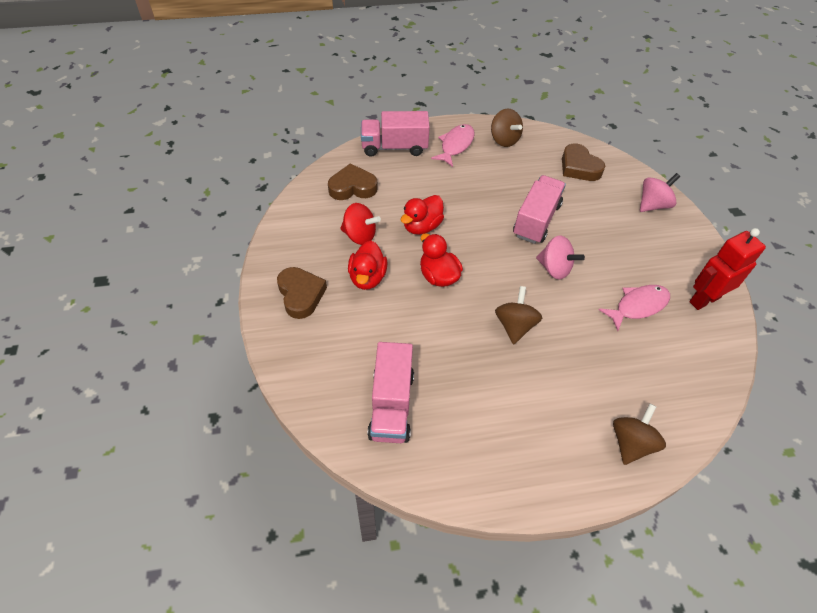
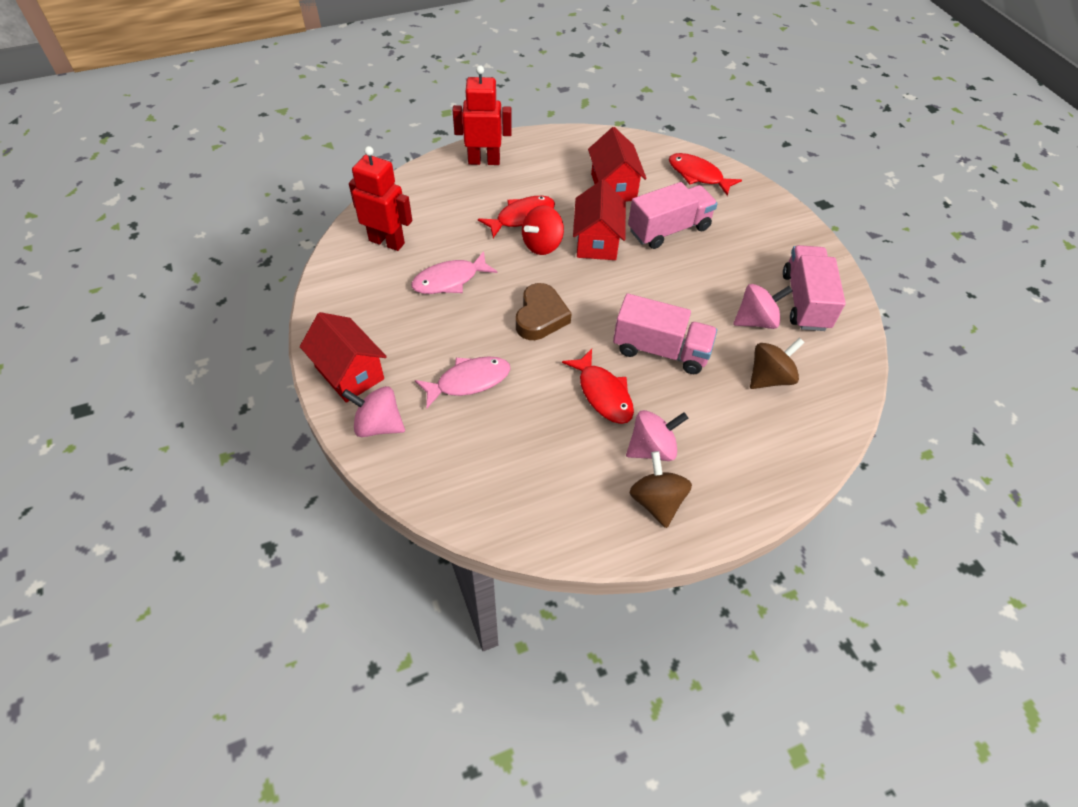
brown heart: [277,267,327,319] [328,163,378,200] [562,143,605,181] = 3 -> [516,283,572,340] = 1
brown spinning top: [491,109,523,147] [495,286,542,344] [613,404,666,465] = 3 -> [629,451,692,528] [750,338,805,389] = 2
pink spinning top: [536,235,585,280] [640,173,680,212] = 2 -> [342,386,405,437] [626,410,688,461] [733,284,793,329] = 3
red duck: [348,241,388,290] [401,195,444,235] [420,233,463,287] = 3 -> none = 0
red fish: none = 0 -> [478,196,555,238] [562,349,634,424] [669,153,742,196] = 3
red house: none = 0 -> [300,312,387,403] [573,180,626,260] [588,127,647,202] = 3
red robot: [689,228,766,310] = 1 -> [349,146,412,251] [453,65,512,165] = 2

